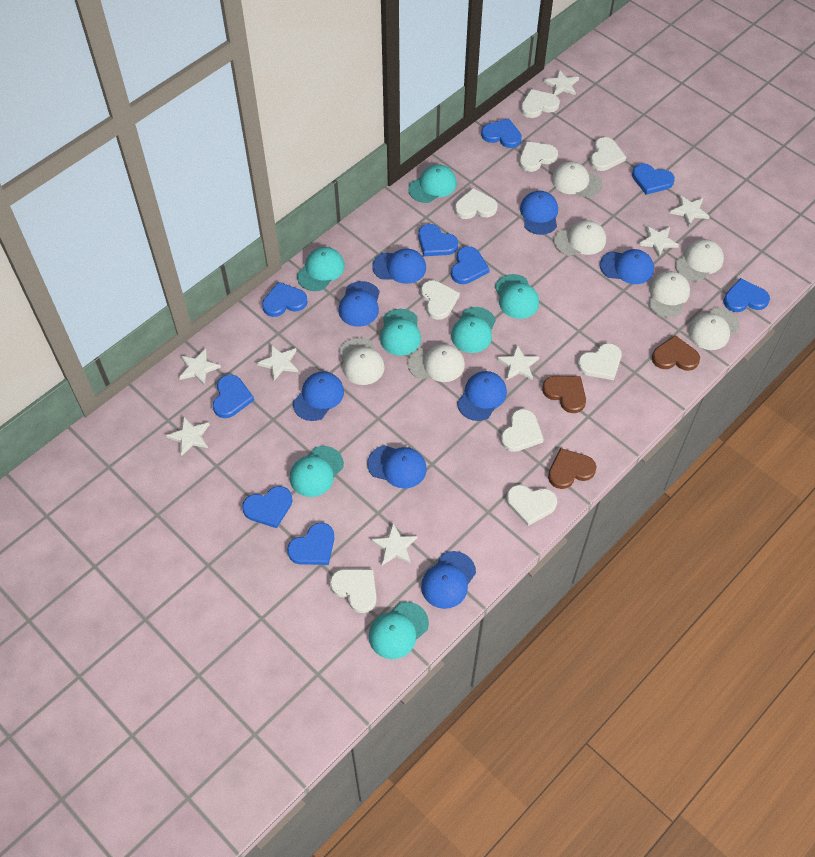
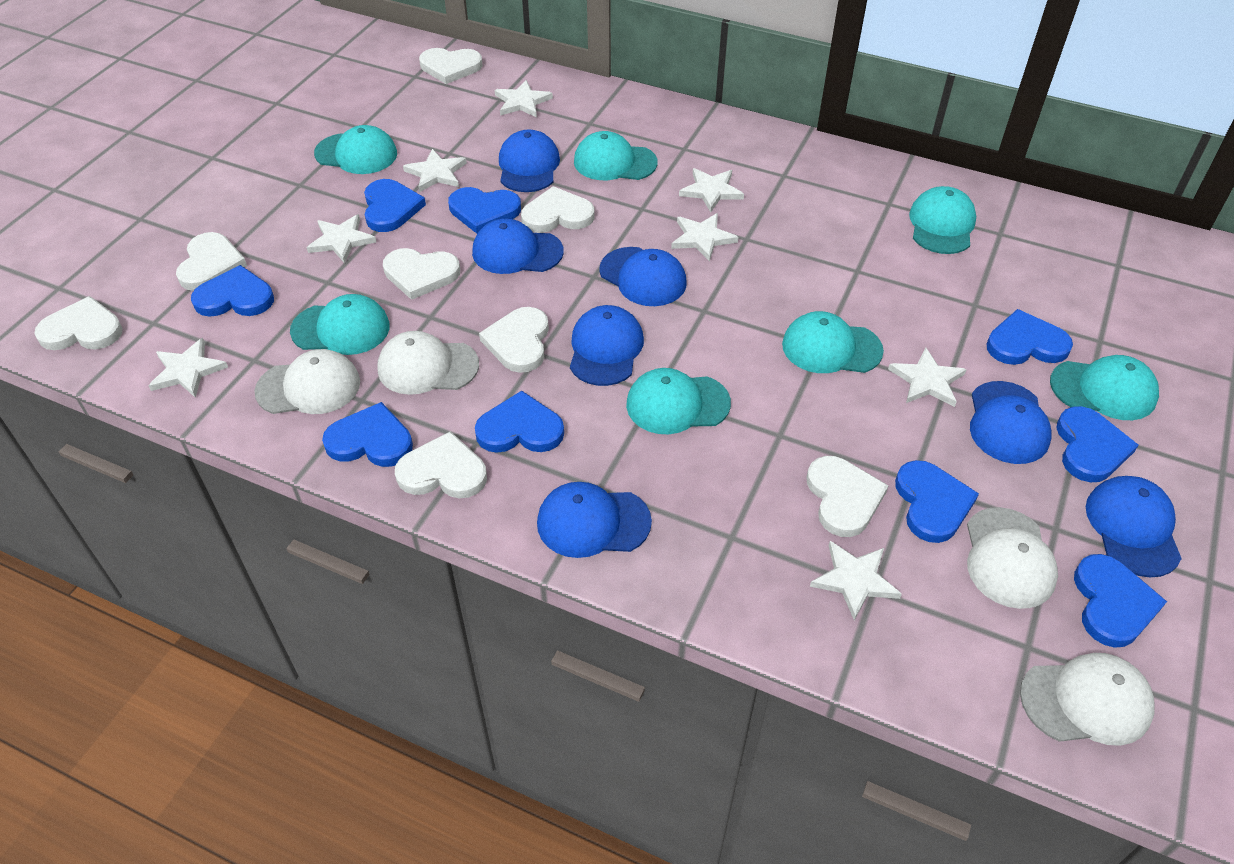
blue cap: [293,371,344,421] [338,281,380,327] [367,445,427,489] [372,249,426,284] [421,551,476,609] [457,371,507,421] [520,191,558,235] [600,249,654,284] = 8 -> [472,219,564,274] [499,129,560,192] [537,482,652,558] [570,305,644,386] [599,247,687,306] [970,381,1052,464] [1086,476,1182,577] = 7
brown heart: [542,376,586,413] [548,448,596,489] [652,335,700,371] = 3 -> none = 0
white cap: [339,337,385,385] [408,344,465,382] [552,161,603,198] [554,220,606,256] [648,271,690,318] [675,239,724,281] [688,308,740,350] = 7 -> [254,349,360,414] [377,331,479,395] [967,507,1058,609] [1020,653,1155,746] = 4
white heart: [330,569,377,613] [421,280,460,320] [454,188,497,219] [501,409,544,452] [506,485,557,526] [519,141,558,172] [521,89,560,118] [578,343,622,380] [590,137,626,171] = 9 -> [34,296,123,350] [176,232,247,291] [383,248,460,300] [395,431,487,498] [419,48,483,84] [479,307,549,373] [521,186,595,233] [807,456,889,537] = 8

